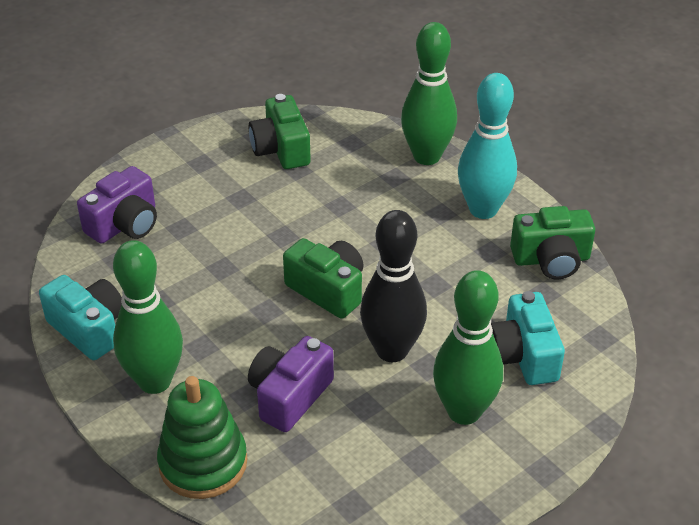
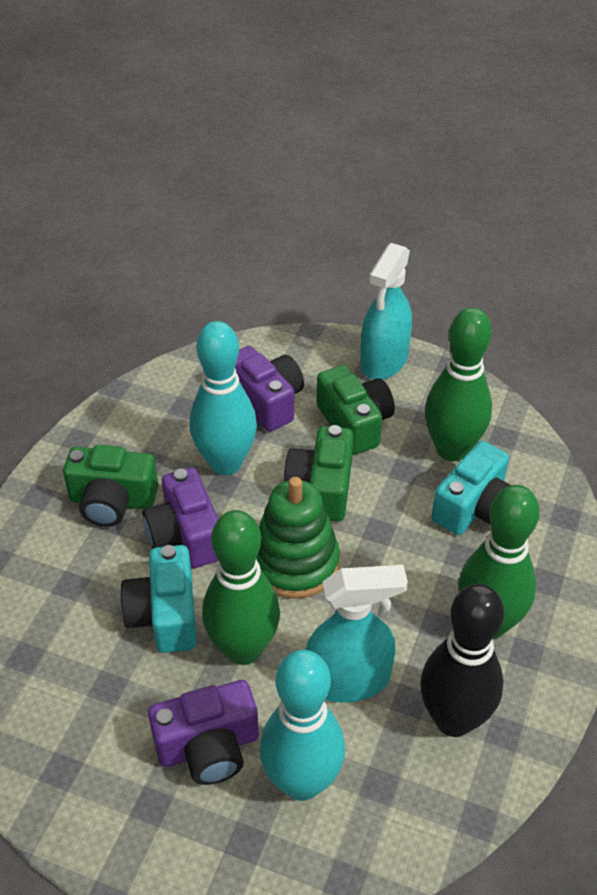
purple camera: [77,166,157,244] [248,336,334,432] = 2 -> [142,467,219,568] [148,680,259,785] [235,346,304,432] = 3
turquoise bowling pin: [458,73,517,219] = 1 -> [190,321,257,475] [260,650,345,801] = 2
turquoise spray bottle: none = 0 -> [306,565,408,703] [360,243,412,380] = 2

